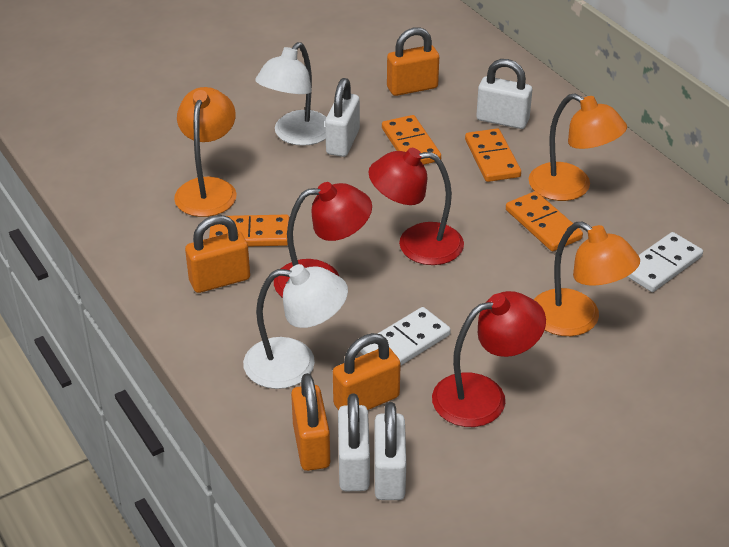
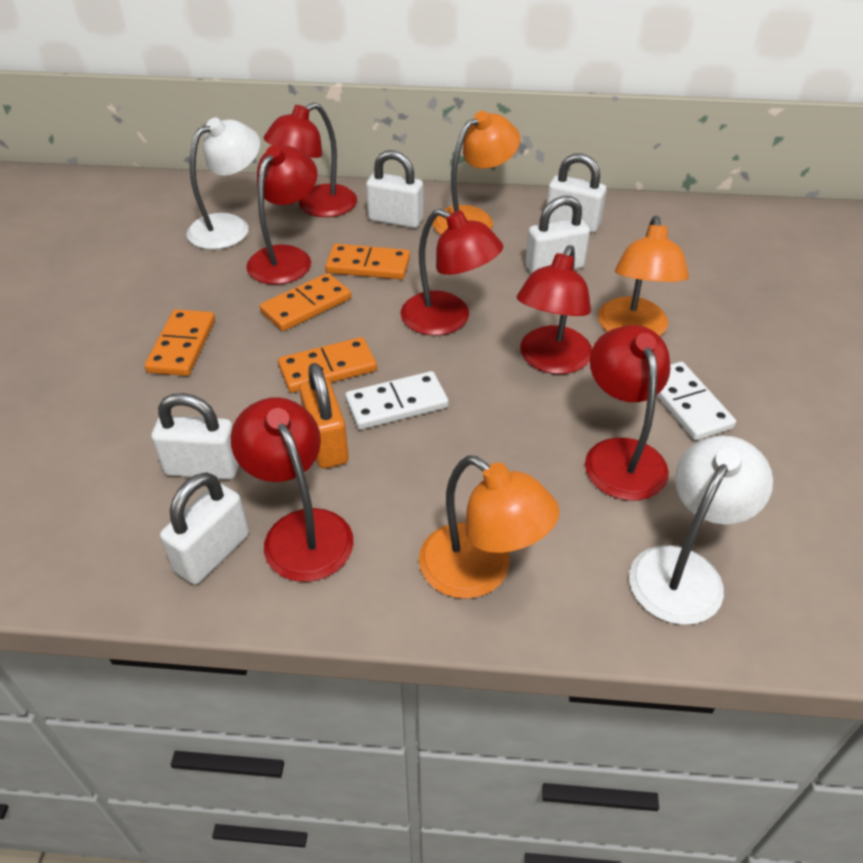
orange padlock: [185,215,250,293] [291,373,330,471] [333,333,401,410] [387,27,439,96] = 4 -> [299,363,349,469] = 1
red lamp: [274,182,372,298] [368,148,464,265] [432,291,546,427] = 3 -> [231,397,354,582] [246,145,318,284] [264,102,357,217] [401,209,503,336] [517,245,592,374] [585,325,671,501] = 6
white padlock: [325,78,360,157] [338,393,370,491] [374,402,406,500] [476,59,532,129] = 4 -> [151,393,239,480] [160,472,249,585] [366,150,423,228] [525,196,590,274] [547,154,606,233] = 5

